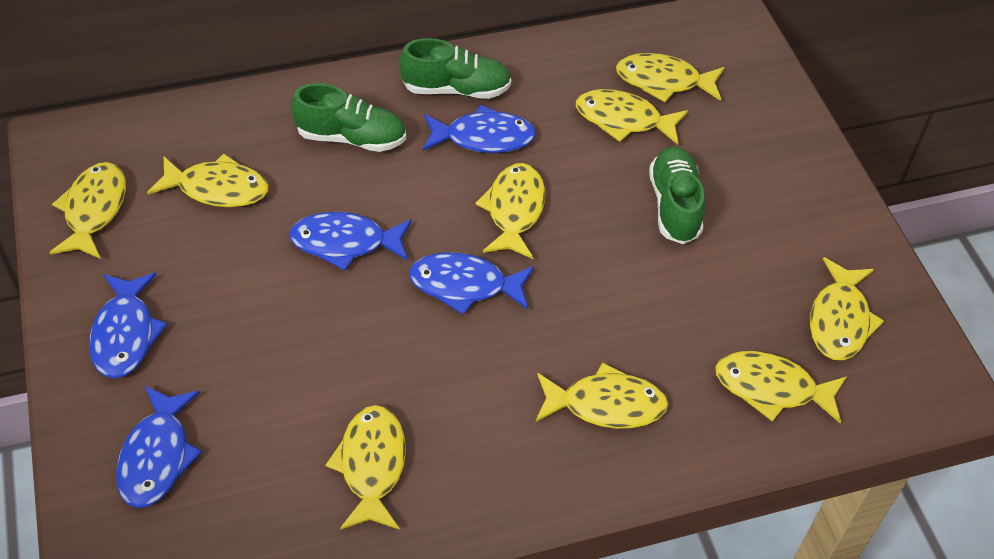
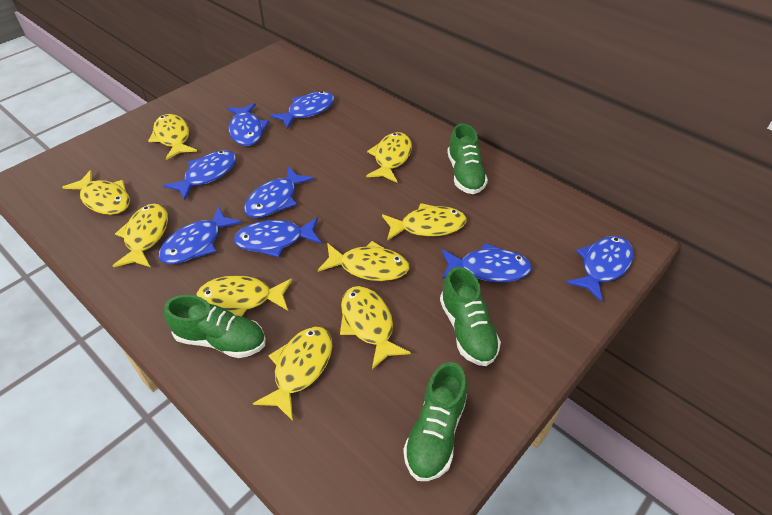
blue fish: [89,273,168,378] [116,386,202,508] [289,212,412,270] [409,252,534,315] [423,105,536,153] = 5 -> [159,207,242,264] [163,150,236,200] [227,103,269,146] [234,217,321,257] [244,166,314,218] [270,91,334,129] [442,243,532,282] [566,236,634,302] = 8
green shoe: [291,83,406,152] [399,38,511,99] [649,146,705,244] = 3 -> [164,295,266,358] [403,362,467,481] [440,267,501,366] [447,124,488,194] = 4

